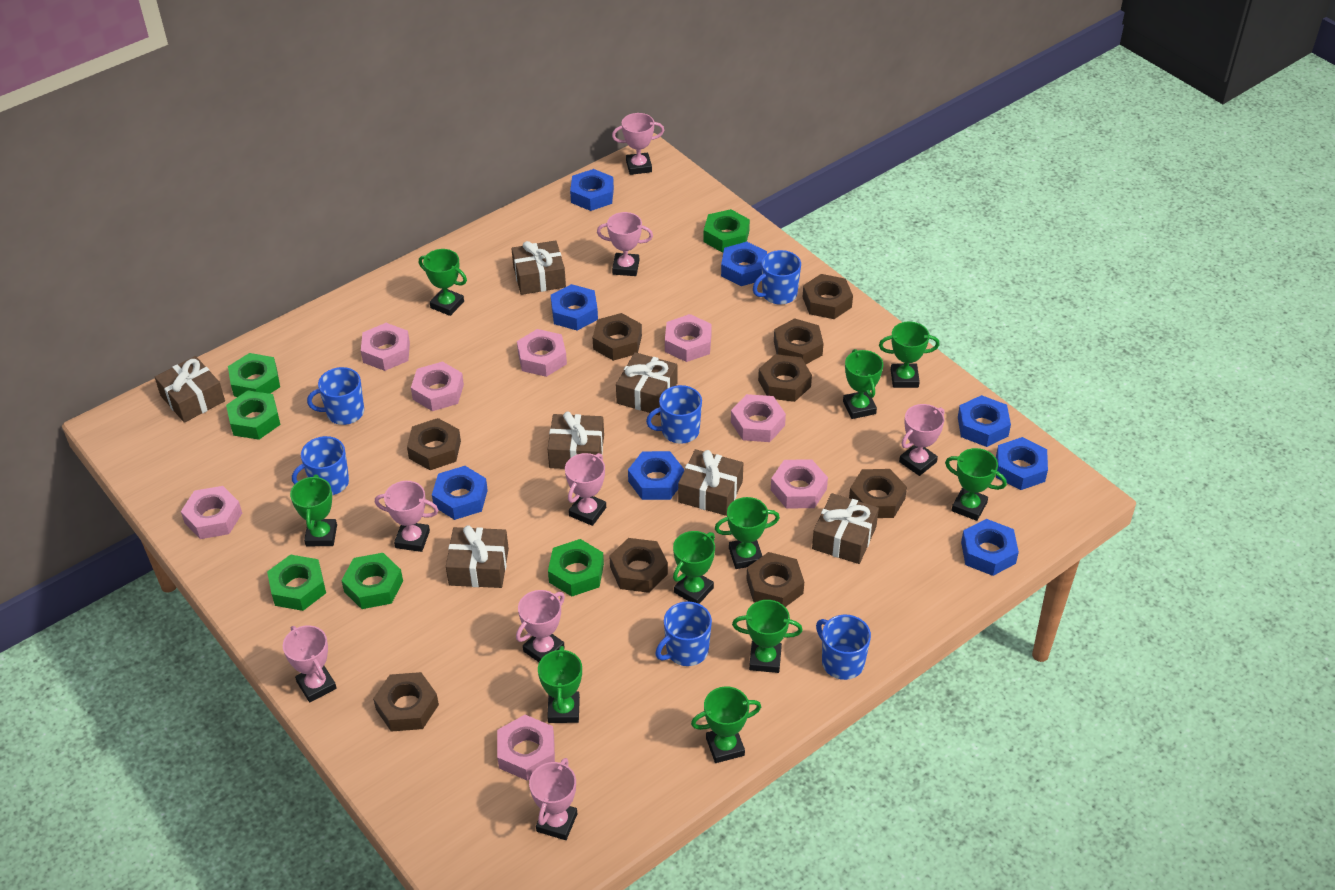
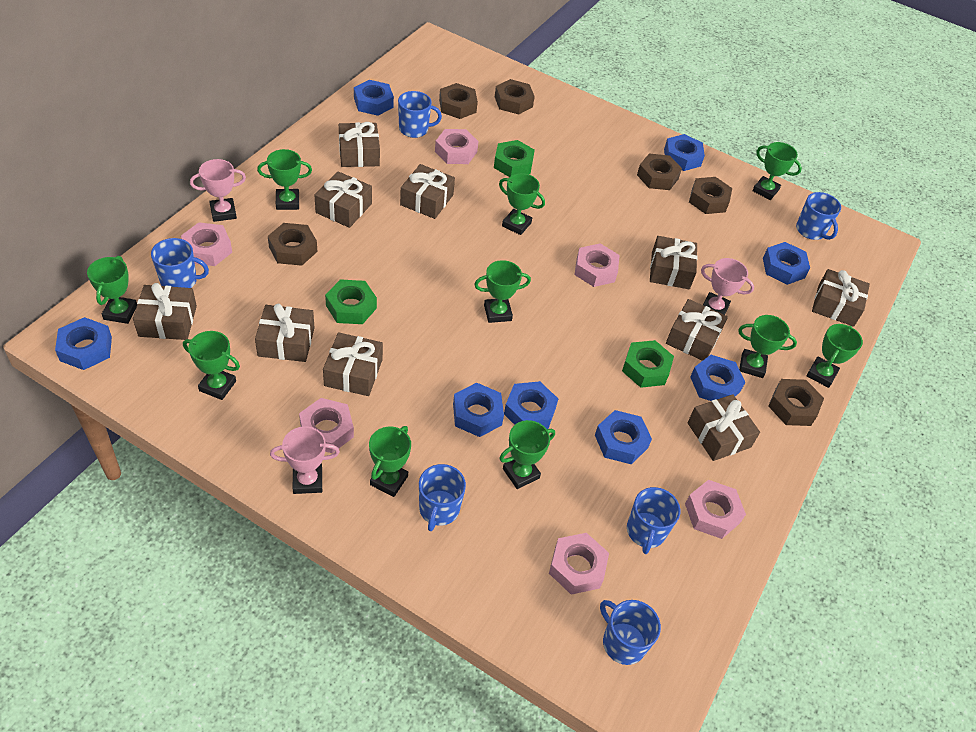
brown gift: [155,356,225,423] [446,525,509,588] [512,240,566,295] [548,412,604,469] [616,352,677,415] [678,449,743,516] [812,493,879,564] = 7 -> [133,283,197,340] [255,304,315,362] [314,171,372,228] [323,332,383,396] [339,122,380,167] [400,164,455,219] [650,236,698,289] [666,299,728,361] [687,394,760,461] [812,269,870,327] = 10
brown nut: [373,672,439,731] [407,418,461,470] [593,313,642,361] [609,538,668,593] [747,552,804,607] [758,354,812,402] [774,318,824,364] [802,274,853,319] [849,469,907,518] = 9 -> [268,223,317,266] [439,83,478,119] [495,79,535,114] [637,154,682,190] [689,177,732,214] [768,379,824,426] = 6
green nut: [226,390,281,440] [228,353,280,397] [267,554,326,611] [341,553,403,609] [548,539,604,596] [704,209,750,252] = 6 -> [325,279,377,324] [494,140,535,177] [622,340,674,388] = 3
pink nut: [181,486,242,539] [361,323,410,371] [411,361,464,411] [497,715,555,781] [517,329,567,377] [665,314,712,362] [731,394,786,442] [771,459,828,509] = 8 -> [181,222,232,266] [299,398,354,453] [435,129,479,164] [549,533,609,595] [575,243,620,287] [685,480,746,539] = 6
pink trophy: [283,625,337,702] [375,481,439,552] [516,590,565,662] [529,758,577,840] [565,453,606,526] [597,212,653,276] [612,113,664,175] [899,404,944,476] = 8 -> [190,159,246,222] [270,426,340,494] [701,258,754,315] = 3

